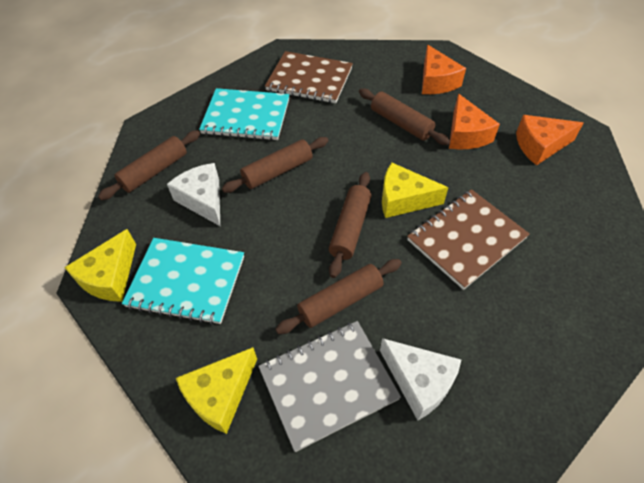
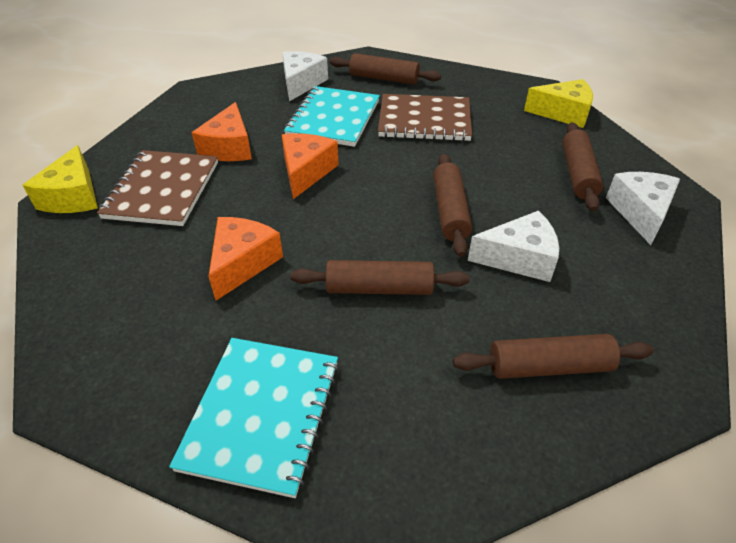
grey notebook: [258,321,401,452] = 1 -> none = 0
white cheese: [167,163,220,226] [380,338,461,420] = 2 -> [282,51,328,101] [468,211,559,282] [606,172,680,245] = 3
yellow cheese: [64,229,136,302] [176,347,257,434] [382,163,449,218] = 3 -> [23,145,98,213] [524,79,593,128] = 2

